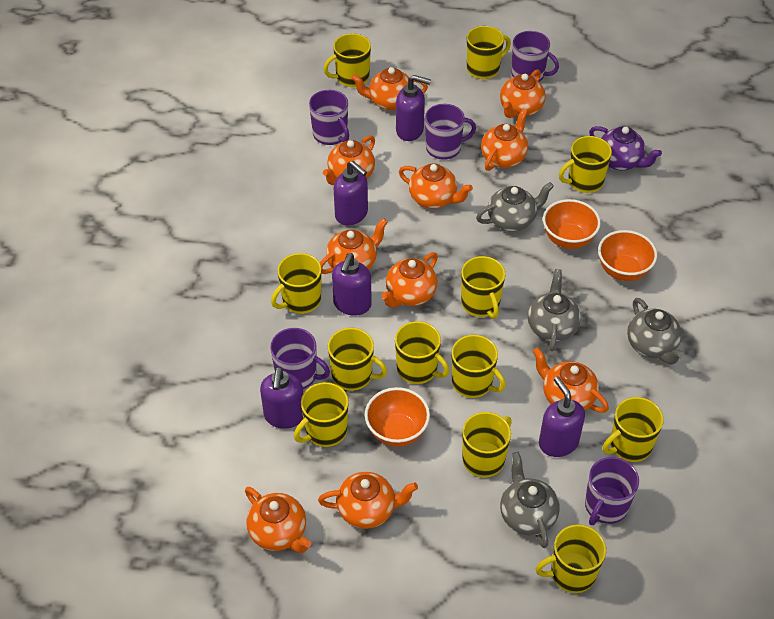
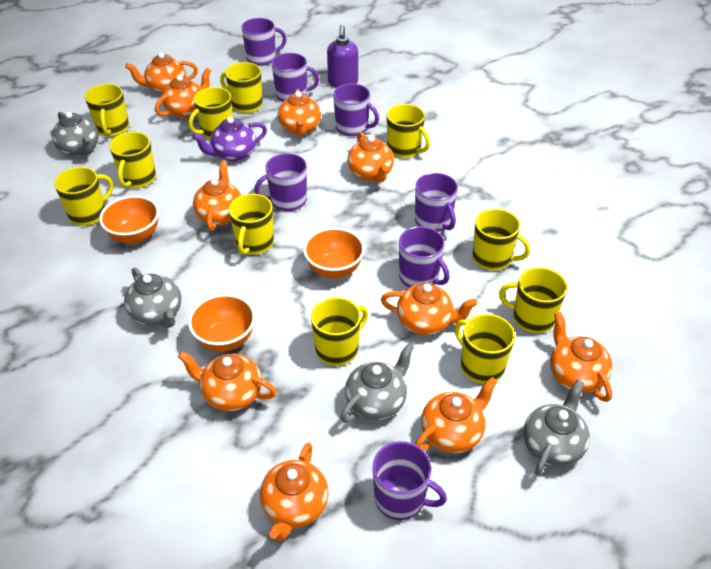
purple mug: [270,328,330,389] [309,90,349,145] [425,104,476,160] [511,31,559,82] [585,457,639,525] = 5 -> [241,18,287,66] [254,153,307,211] [272,53,320,102] [333,84,379,136] [373,441,447,520] [399,226,450,287] [415,173,458,232] = 7
purple soap dispenser: [260,367,303,429] [332,253,372,316] [334,161,368,225] [396,75,431,141] [539,376,585,457] = 5 -> [327,25,358,87] = 1
yellow mug: [271,253,322,314] [294,382,349,447] [323,33,371,87] [328,328,387,391] [395,321,449,384] [452,335,506,398] [461,256,505,319] [462,412,512,477] [467,26,511,79] [536,524,606,593] [559,136,612,193] [603,397,664,462] = 12 -> [54,167,113,226] [85,84,129,137] [109,132,156,188] [189,87,233,139] [220,62,263,113] [229,194,274,255] [311,297,368,366] [387,104,430,158] [454,314,515,383] [472,208,530,270] [499,267,567,333] = 11

